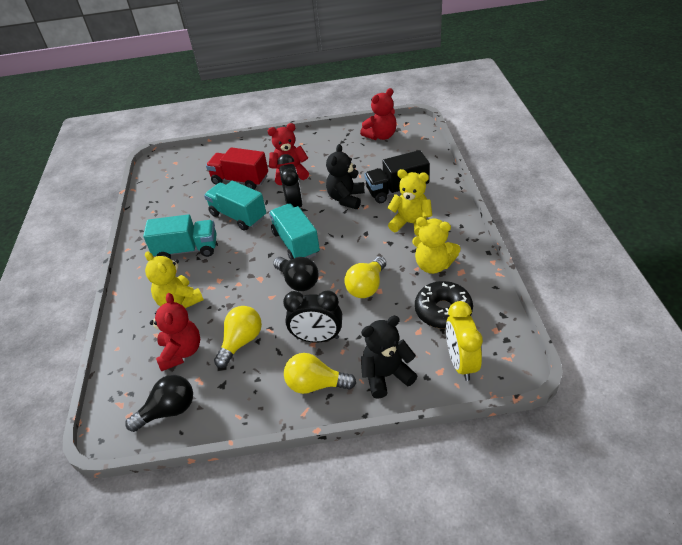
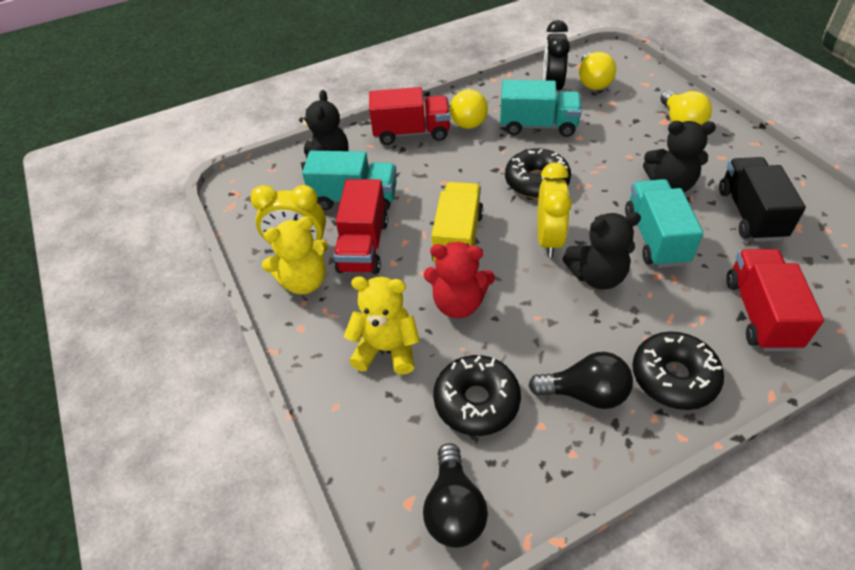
black clock: [277,154,303,207] [283,290,342,343] = 2 -> [543,20,570,90] = 1
black donut: [415,281,473,329] = 1 -> [433,355,521,436] [505,148,571,199] [632,331,724,410] = 3
black teddy bear: [326,144,365,209] [361,316,417,399] = 2 -> [299,90,349,171] [563,212,641,290] [643,121,716,192] = 3
red teddy bear: [150,293,200,371] [268,123,309,185] [360,88,397,140] = 3 -> [424,242,495,318] = 1
red truck: [206,147,268,189] = 1 -> [334,179,388,274] [369,87,450,145] [726,249,824,351] = 3
yellow clock: [446,301,483,381] = 1 -> [250,185,326,245] [537,162,572,257] = 2
yellow teddy bear: [145,251,204,308] [388,169,432,236] [412,217,461,274] = 3 -> [262,216,328,294] [344,276,420,375] = 2
yellow truck: none = 0 -> [431,182,484,262] = 1

